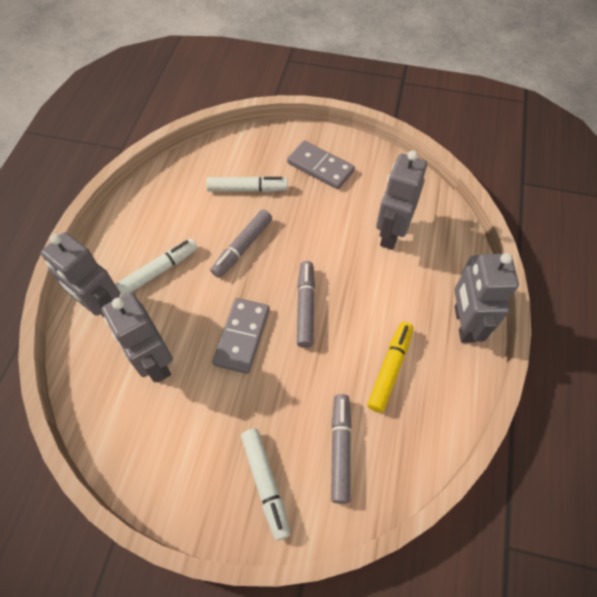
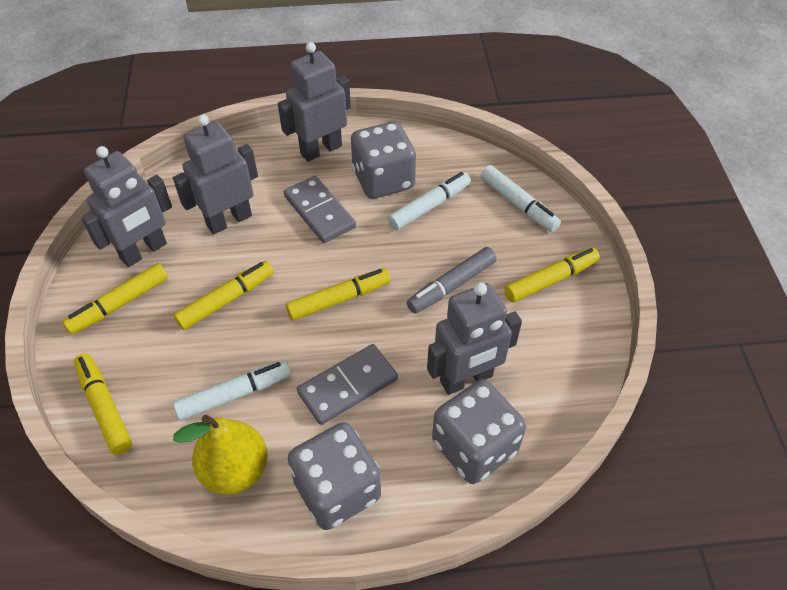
grey dice: none = 0 -> [288,422,381,530] [351,121,416,199] [432,379,526,484] = 3
grey marker: [210,210,272,278] [297,261,315,348] [331,394,352,504] = 3 -> [407,247,497,314] = 1
yellow marker: [367,322,413,413] = 1 -> [62,263,168,335] [74,353,132,455] [173,261,274,330] [286,268,391,321] [504,248,600,303] = 5
yellow pear: none = 0 -> [173,415,268,495] = 1

